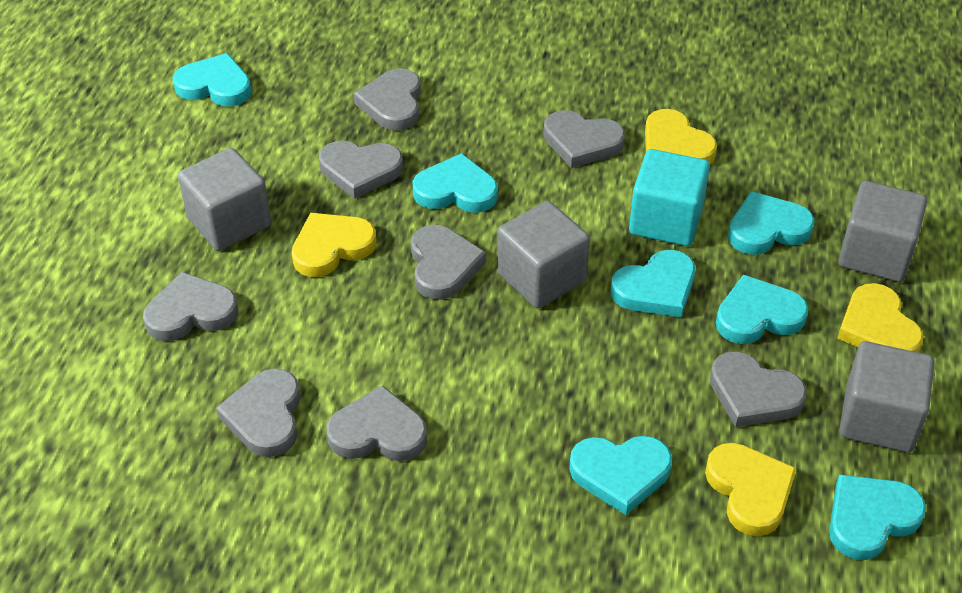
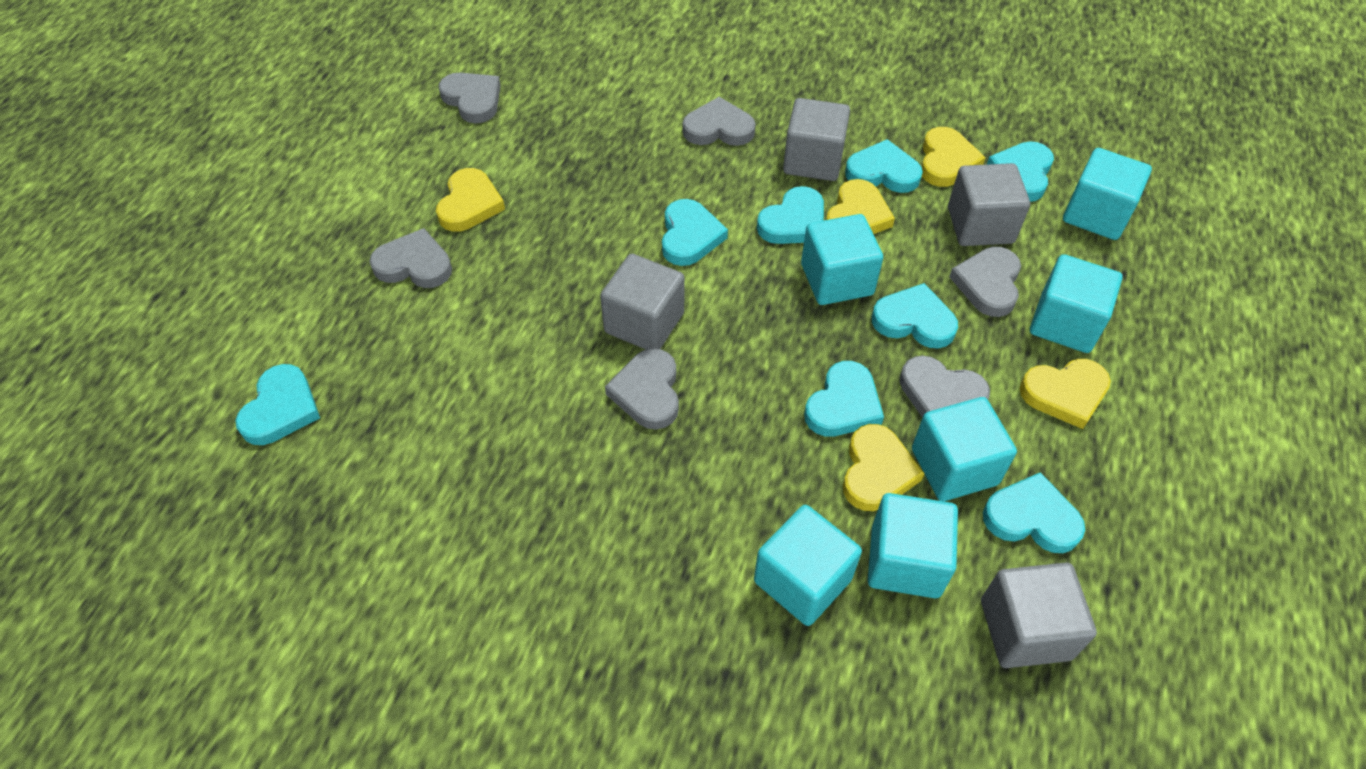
grey heart: [143,272,238,341] [216,368,301,457] [319,141,403,199] [326,385,427,461] [354,68,421,131] [411,225,486,300] [543,110,625,168] [710,351,807,427] = 8 -> [369,228,452,288] [439,73,501,123] [605,348,679,430] [683,97,756,146] [900,355,990,418] [949,247,1021,317] = 6
turquoise cube: [629,149,710,246] = 1 -> [754,505,862,626] [801,214,883,305] [868,493,958,598] [912,397,1017,501] [1030,254,1123,353] [1063,148,1152,240] = 6
turquoise heart: [172,53,252,107] [413,153,498,213] [569,436,672,515] [611,250,695,317] [716,275,808,344] [728,191,815,255] [829,474,926,560] = 7 -> [235,364,320,445] [662,199,728,266] [757,186,824,244] [804,361,884,437] [845,139,923,193] [872,283,958,348] [983,472,1085,553] [987,141,1054,202] = 8
yellow heart: [292,213,376,277] [645,109,717,164] [705,443,797,536] [837,283,924,353] = 4 -> [436,168,505,232] [826,179,895,234] [843,424,925,511] [922,127,986,187] [1019,359,1111,429] = 5

